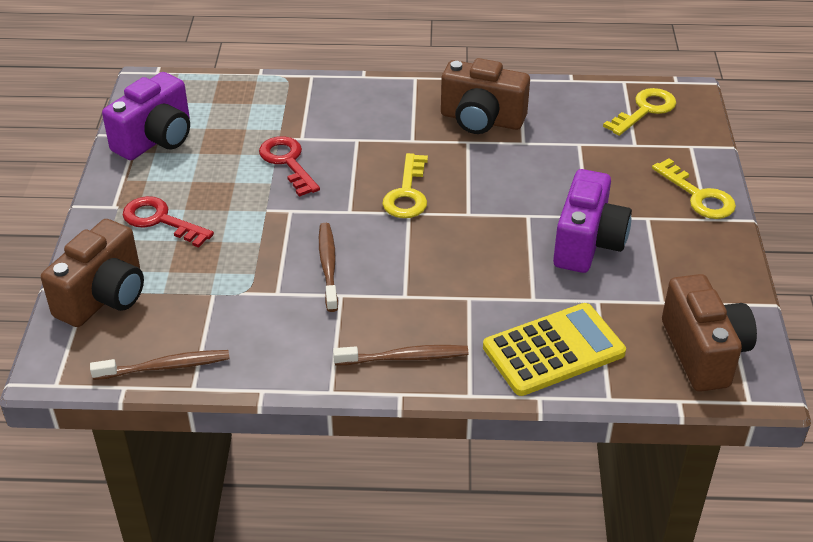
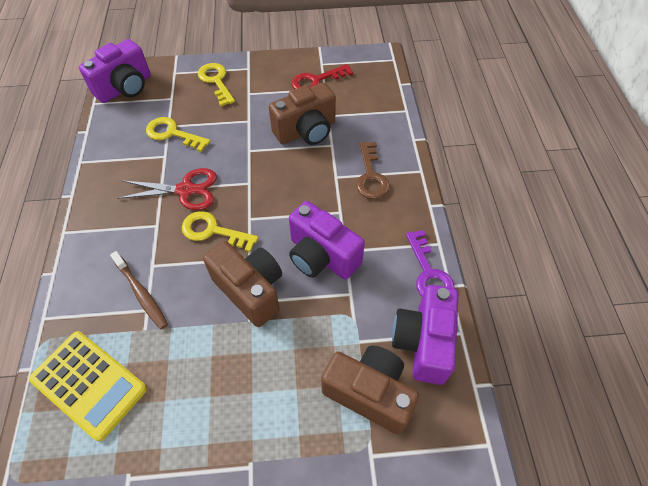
brown key: none = 0 -> [356,142,390,199] = 1
brown toothbrush: [90,350,230,380] [319,223,338,312] [333,345,468,365] = 3 -> [110,251,168,329] = 1
purple camera: [102,72,190,160] [553,169,632,273] = 2 -> [79,39,151,103] [289,201,365,280] [392,285,459,385] = 3
purple key: none = 0 -> [406,230,455,297] = 1
red key: [123,196,214,248] [259,136,320,197] = 2 -> [292,64,353,89] = 1
red scissors: none = 0 -> [117,168,217,210] = 1

